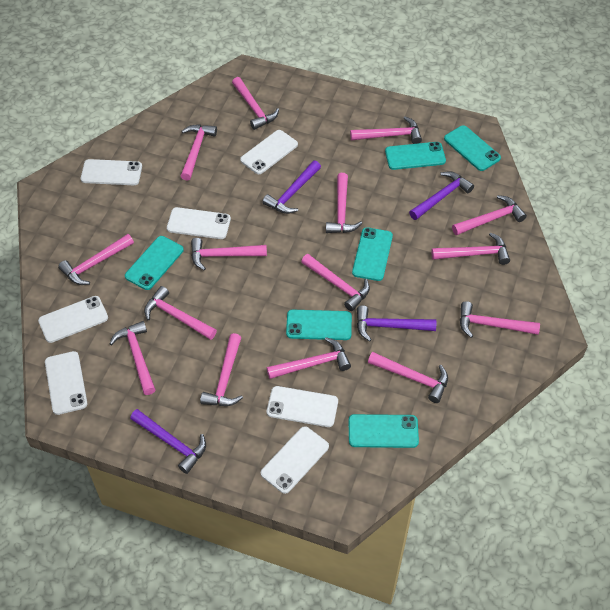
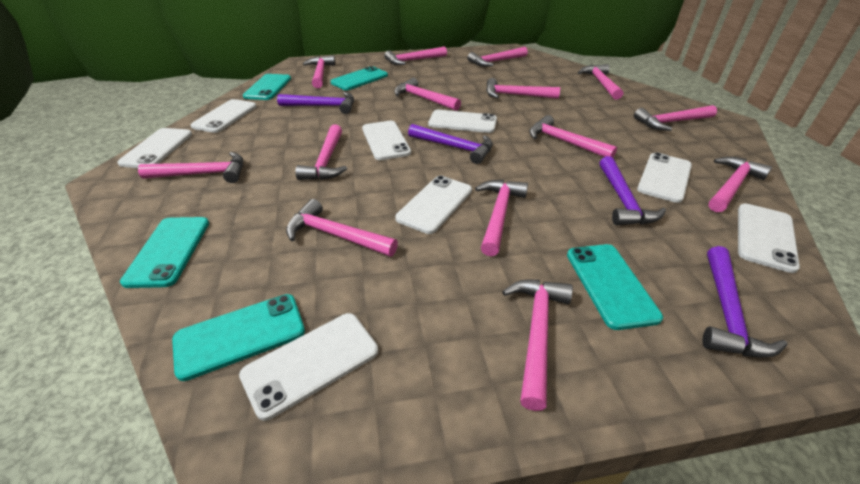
pink hammer: [58,234,134,285] [109,321,156,395] [144,286,217,340] [181,124,217,181] [191,238,267,270] [200,333,243,406] [232,77,279,130] [267,337,351,379] [301,254,370,311] [326,173,362,233] [350,116,422,144] [368,352,448,403] [431,232,510,265] [452,195,527,235] [460,301,540,338] = 15 -> [138,152,243,183] [286,199,398,257] [295,125,347,180] [303,55,335,88] [384,46,447,65] [394,78,461,111] [467,47,528,67] [475,180,528,256] [486,78,560,99] [502,280,573,411] [529,115,617,158] [578,64,623,99] [634,105,717,131] [708,157,772,212] = 14
turquoise phone: [125,236,184,290] [286,310,352,340] [349,414,419,448] [352,227,393,281] [385,142,446,170] [444,125,501,171] = 6 -> [120,217,209,288] [172,294,305,381] [243,74,291,100] [331,66,388,90] [567,244,663,330] = 5
white phone: [38,296,108,343] [45,351,87,415] [81,159,142,185] [167,207,231,239] [240,130,298,174] [261,426,329,494] [267,386,338,427] = 7 -> [117,128,192,168] [191,99,257,133] [239,313,378,421] [362,121,411,160] [395,176,472,234] [428,110,497,133] [637,152,692,203] [738,204,800,273] = 8

